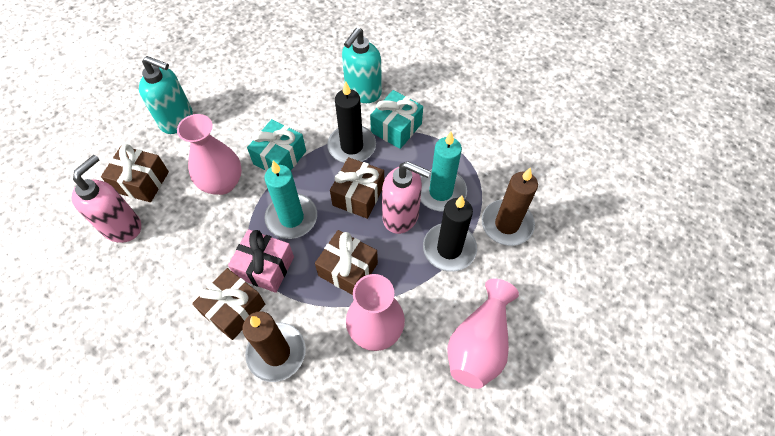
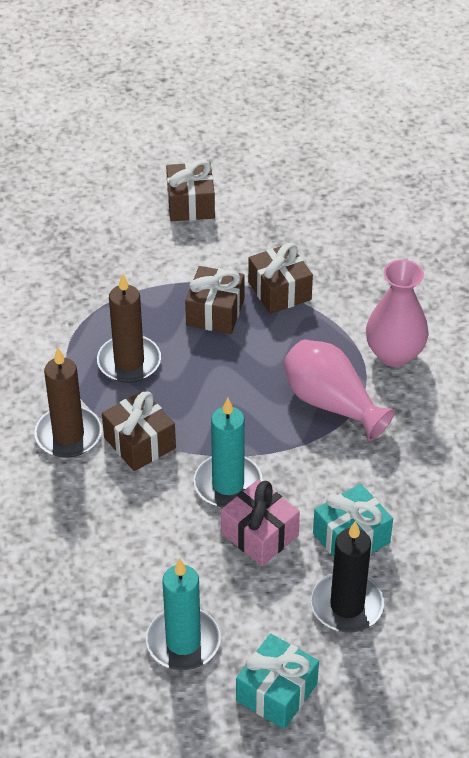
black candle: [327,81,376,163] [423,196,477,272] = 2 -> [311,521,385,632] = 1
pink soap dispenser: [71,155,141,243] [382,161,431,234] = 2 -> none = 0
pink vase: [177,114,242,195] [346,274,405,351] [447,279,519,389] = 3 -> [283,340,395,441] [366,260,429,367] = 2
turquoise soap dispenser: [139,56,193,134] [342,28,382,103] = 2 -> none = 0

